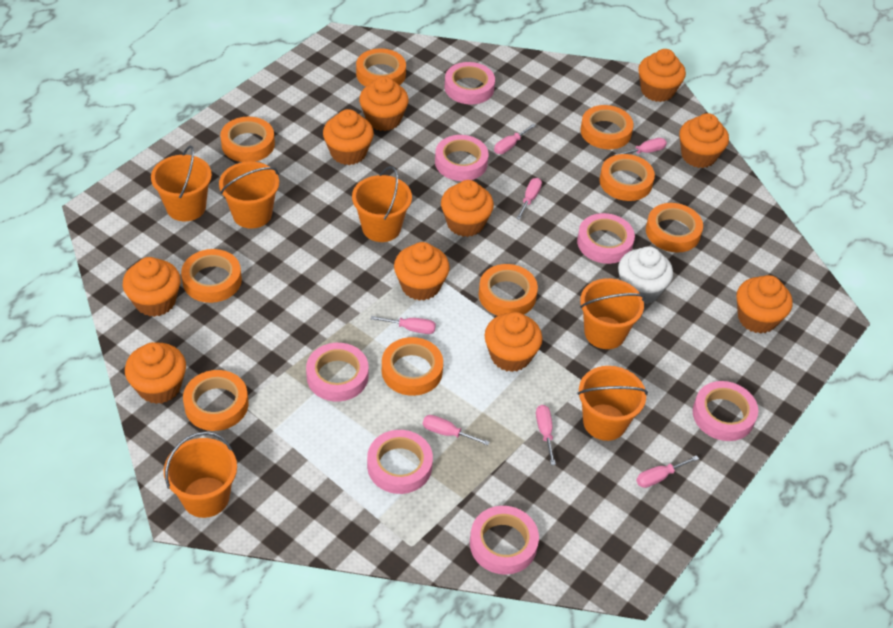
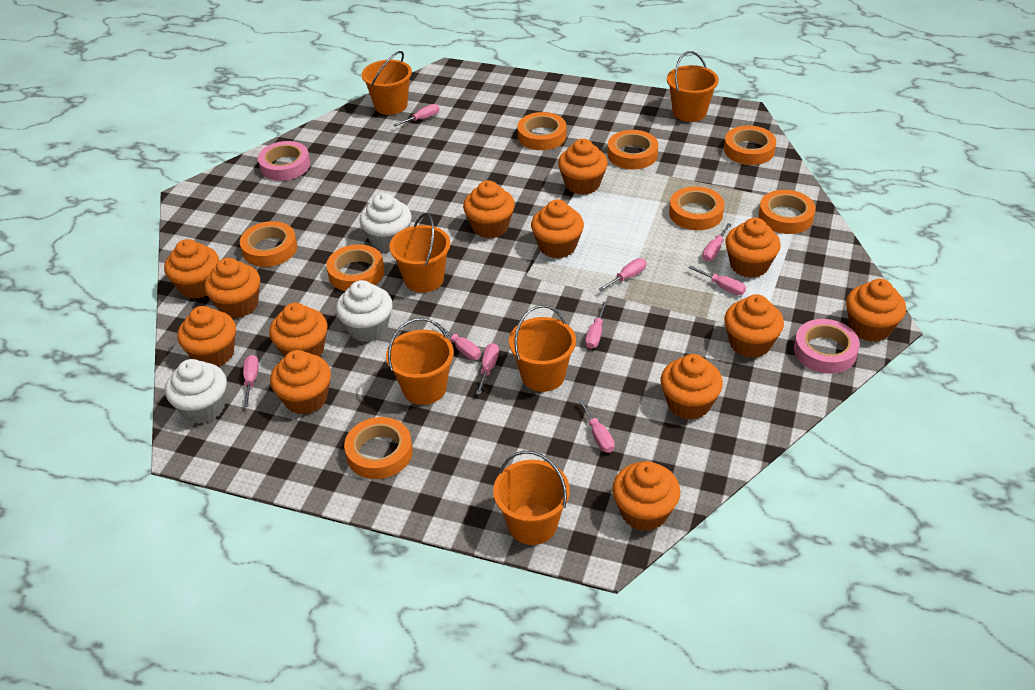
orange cupcake: [123,257,181,317] [125,342,186,404] [323,109,374,165] [359,76,409,131] [394,242,449,301] [441,180,494,237] [485,312,542,372] [638,49,686,102] [679,113,729,168] [737,275,792,334] = 10 -> [164,239,219,299] [177,306,236,366] [204,258,260,318] [269,303,328,357] [270,350,331,415] [463,180,515,238] [531,199,584,258] [558,139,608,195] [612,461,680,531] [661,354,723,420] [724,294,784,358] [725,218,781,278] [846,279,906,342] = 13
orange tape: [181,249,242,303] [183,370,249,431] [220,117,275,162] [356,49,406,87] [382,337,443,396] [478,264,538,316] [580,105,634,149] [599,154,655,201] [646,203,703,252] = 9 -> [240,221,297,267] [326,244,384,291] [344,417,413,479] [517,112,566,150] [608,130,658,169] [669,186,725,230] [724,125,776,165] [758,190,816,234] = 8
pink screwdriver: [371,316,436,334] [423,415,490,445] [494,124,536,154] [516,178,542,220] [536,405,556,465] [614,138,667,155] [636,455,699,488] = 7 -> [243,355,259,407] [393,104,439,127] [435,322,481,360] [476,343,499,395] [578,399,615,453] [585,302,607,349] [598,258,646,291] [688,265,746,295] [702,223,732,261] = 9
pink tape: [306,343,368,402] [367,430,433,494] [435,135,489,181] [444,62,495,105] [470,506,539,575] [577,213,635,264] [693,381,758,441] = 7 -> [258,141,310,181] [794,319,860,374] = 2
white cupcake: [618,246,673,304] = 1 -> [165,359,227,424] [336,280,393,342] [360,193,412,251] = 3

